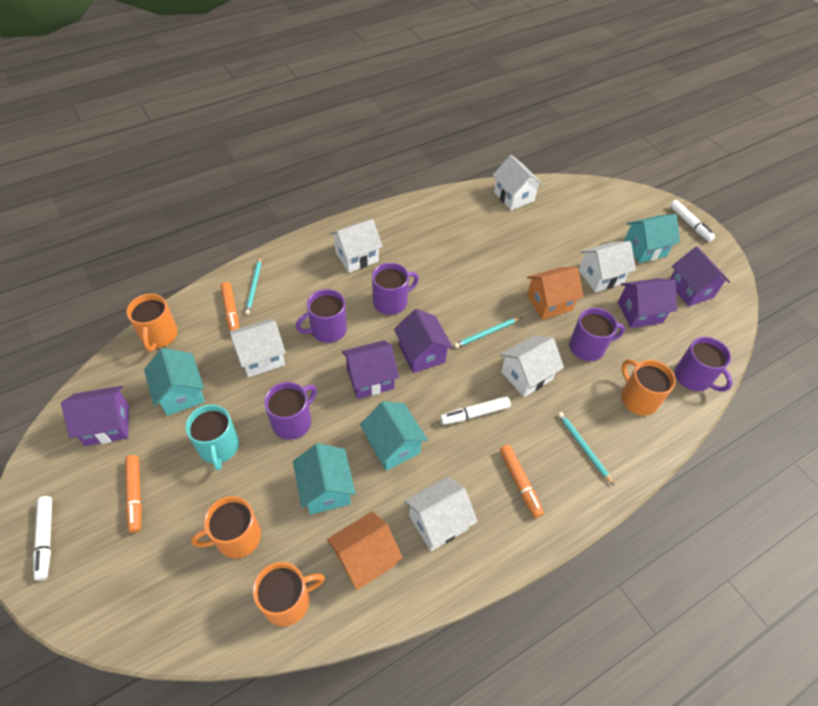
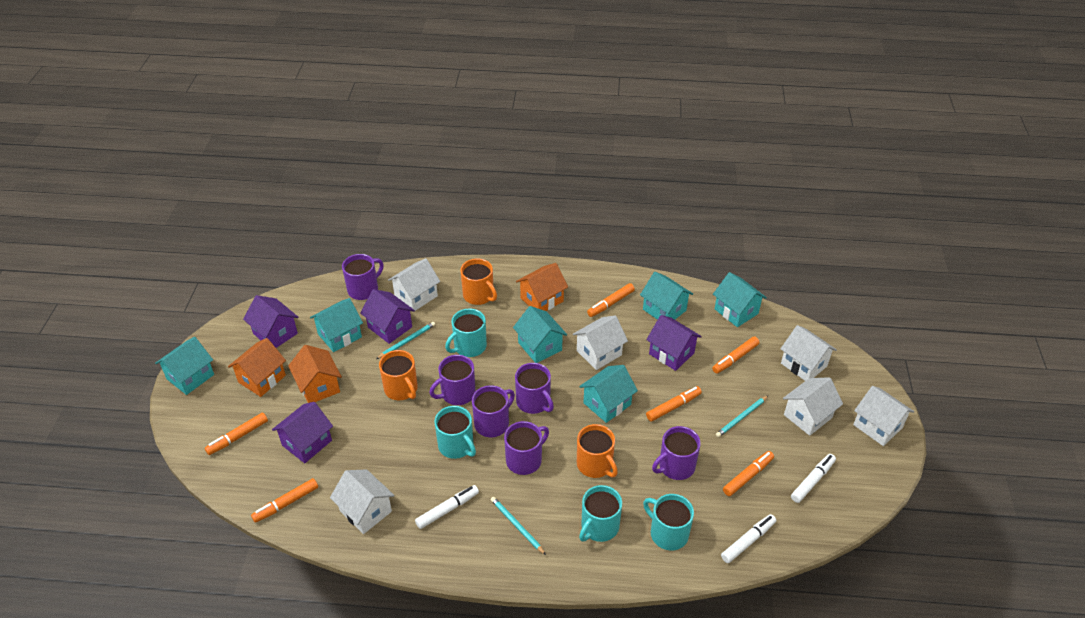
orange house: [327,511,403,590] [527,267,583,320] = 2 -> [228,338,286,397] [288,345,342,403] [516,263,568,311] = 3
orange marker: [125,455,142,533] [221,282,239,331] [500,444,544,518] = 3 -> [205,413,268,455] [251,478,318,523] [587,283,635,317] [646,386,702,422] [712,337,760,374] [723,451,774,496] = 6
orange mug: [126,294,178,352] [191,496,261,558] [253,562,325,627] [621,359,676,416] = 4 -> [379,350,418,400] [460,258,497,305] [577,424,618,478] = 3
purple house: [61,386,129,446] [342,340,399,399] [394,309,453,373] [618,278,677,328] [670,246,730,306] = 5 -> [243,295,298,348] [272,402,333,463] [360,289,415,344] [646,315,702,371] = 4
purple mug: [264,382,317,440] [296,289,347,343] [372,263,419,315] [569,308,625,361] [675,337,732,392] = 5 -> [342,254,384,300] [430,355,476,405] [472,385,515,437] [504,421,549,475] [515,363,554,414] [652,426,701,480] = 6
turquoise house: [144,348,205,416] [293,443,356,514] [360,401,428,471] [624,214,680,263] = 4 -> [155,337,214,395] [310,298,363,352] [513,306,567,363] [579,365,638,423] [640,272,693,320] [713,272,767,327] = 6
turquoise mug: [185,405,239,471] = 1 -> [434,406,476,459] [445,309,487,357] [579,485,622,542] [643,494,694,551] = 4

